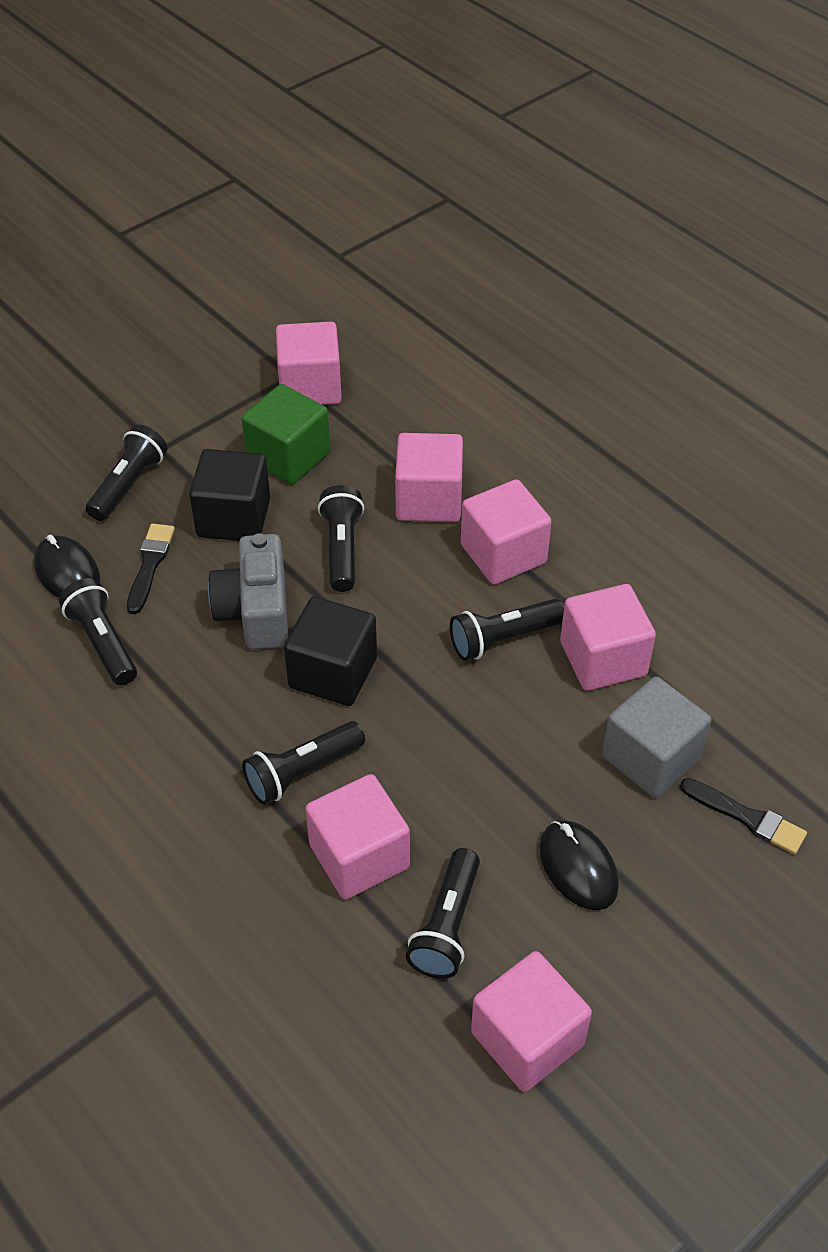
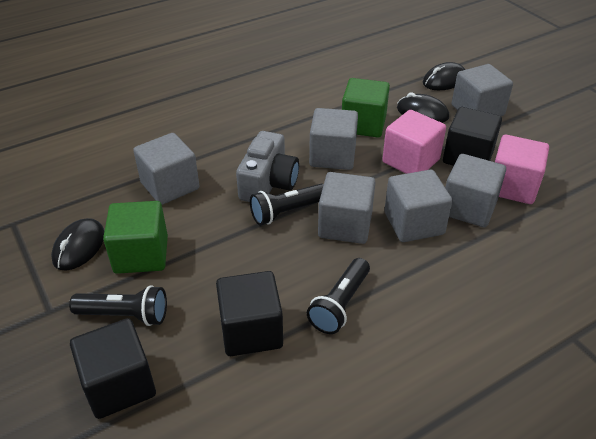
black brush: [127,523,175,614] [680,778,807,854] = 2 -> none = 0
black cube: [189,449,270,541] [284,596,377,706] = 2 -> [70,318,156,419] [216,271,283,356] [443,107,502,166] = 3
black flashlight: [59,578,137,685] [86,425,167,521] [242,721,365,805] [318,485,364,592] [406,848,480,979] [450,599,564,661] = 6 -> [69,285,167,326] [250,183,324,225] [307,258,370,334] = 3
black mouse: [34,535,100,598] [539,821,619,910] = 2 -> [51,218,104,270] [397,93,449,123] [423,62,465,90] = 3
green cube: [242,384,330,485] = 1 -> [103,201,168,274] [342,78,390,137] = 2
grey cube: [602,677,712,798] = 1 -> [133,133,200,205] [309,108,358,170] [318,172,376,244] [384,170,453,242] [445,154,506,227] [452,64,513,116] = 6
pink cube: [276,322,342,405] [305,774,410,900] [395,433,463,522] [461,479,552,585] [471,951,592,1092] [560,584,656,691] = 6 -> [382,110,446,174] [495,135,549,204] = 2

